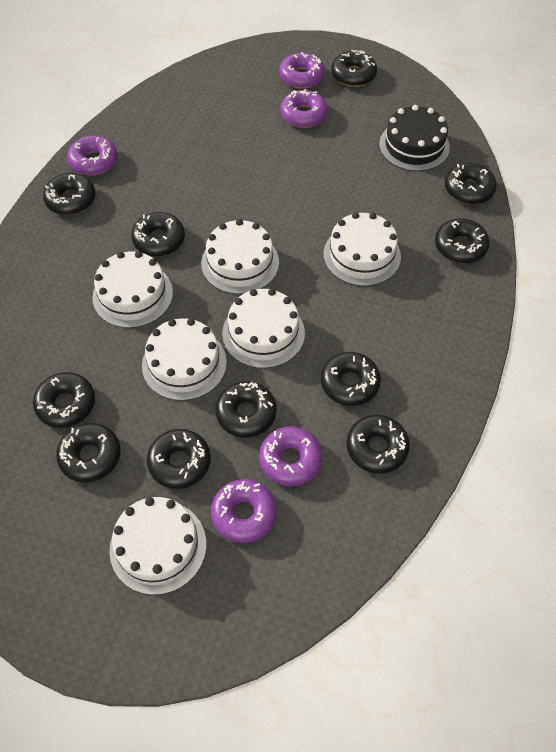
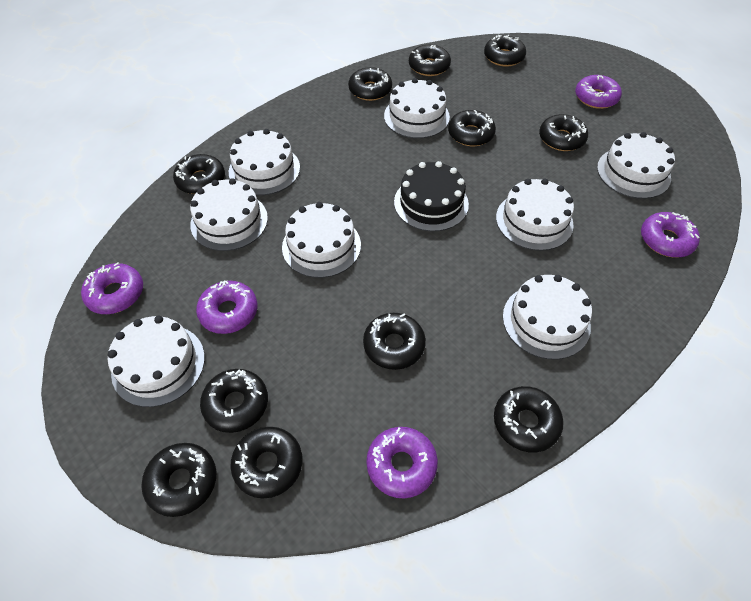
white cake: [92,251,173,328] [109,497,206,595] [142,318,227,401] [201,219,279,294] [222,289,305,368] [323,212,401,286] = 6 -> [108,316,205,407] [190,178,268,251] [229,129,300,195] [282,202,361,278] [384,78,450,138] [496,179,574,251] [503,275,592,359] [597,132,675,199] = 8

